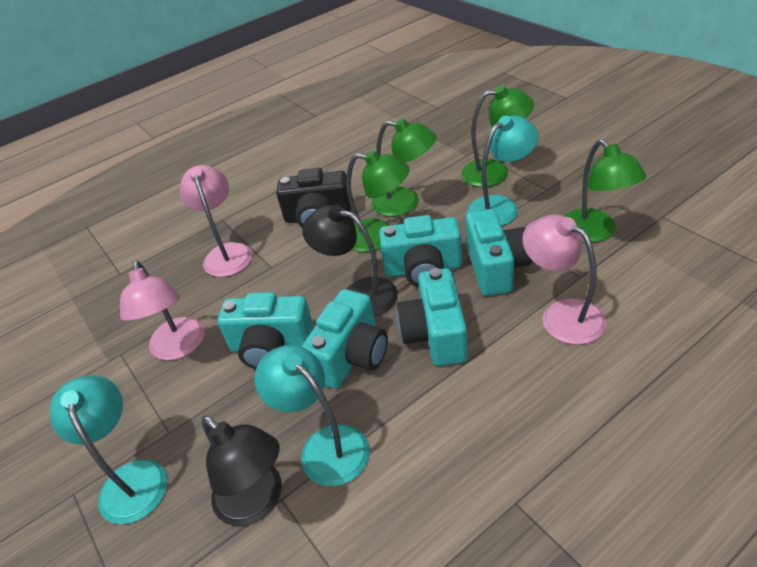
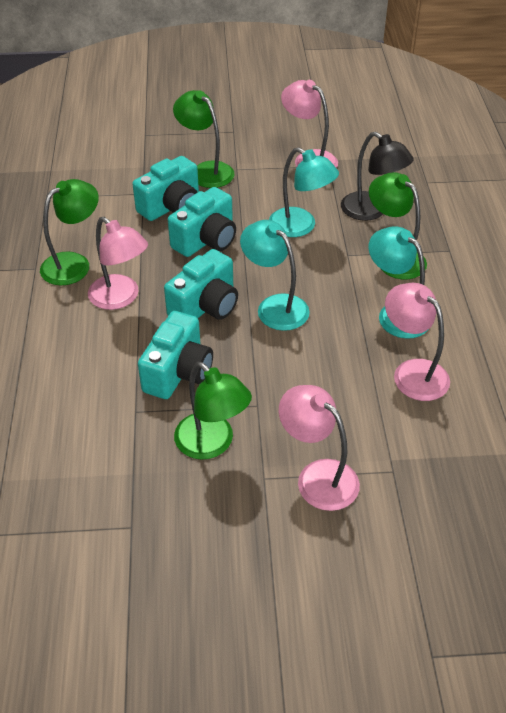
black camera: [276,168,351,227] = 1 -> none = 0
black lamp: [202,416,282,526] [302,205,398,316] = 2 -> [341,132,414,221] = 1
pink lamp: [120,261,205,360] [180,165,252,277] [522,214,606,345] = 3 -> [88,217,148,310] [279,385,360,511] [281,80,338,168] [385,283,450,401] = 4
turquoise camera: [218,292,314,369] [301,289,388,389] [379,215,462,287] [397,268,468,366] [466,209,532,296] = 5 -> [132,156,199,221] [138,311,213,399] [164,249,238,320] [168,187,236,257] = 4

